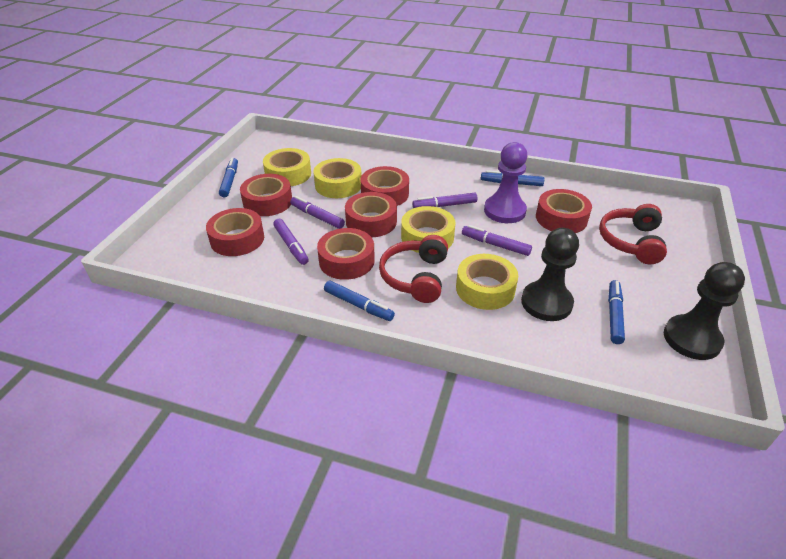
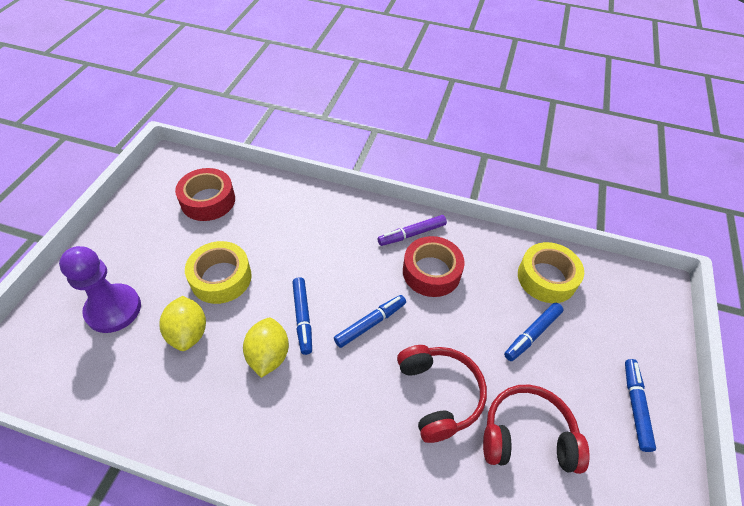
black pawn: [521,228,579,321] [664,262,745,360] = 2 -> none = 0
purple marker: [273,219,309,265] [290,196,345,229] [412,193,478,208] [462,225,532,256] = 4 -> [378,215,447,246] = 1
red tape: [206,208,264,256] [240,174,292,216] [317,228,375,280] [345,192,397,237] [360,166,409,206] [536,189,592,233] = 6 -> [175,168,235,221] [403,236,465,297] = 2
yellow lemon: none = 0 -> [159,296,206,351] [243,318,289,378] = 2
yellow tape: [263,148,311,186] [313,158,362,198] [401,206,455,253] [456,254,518,310] = 4 -> [185,241,252,304] [518,242,584,303] = 2

